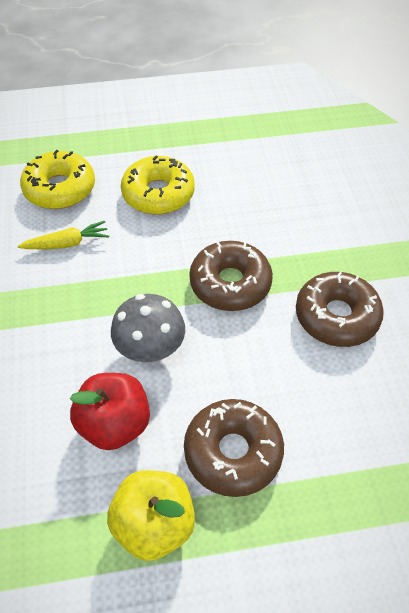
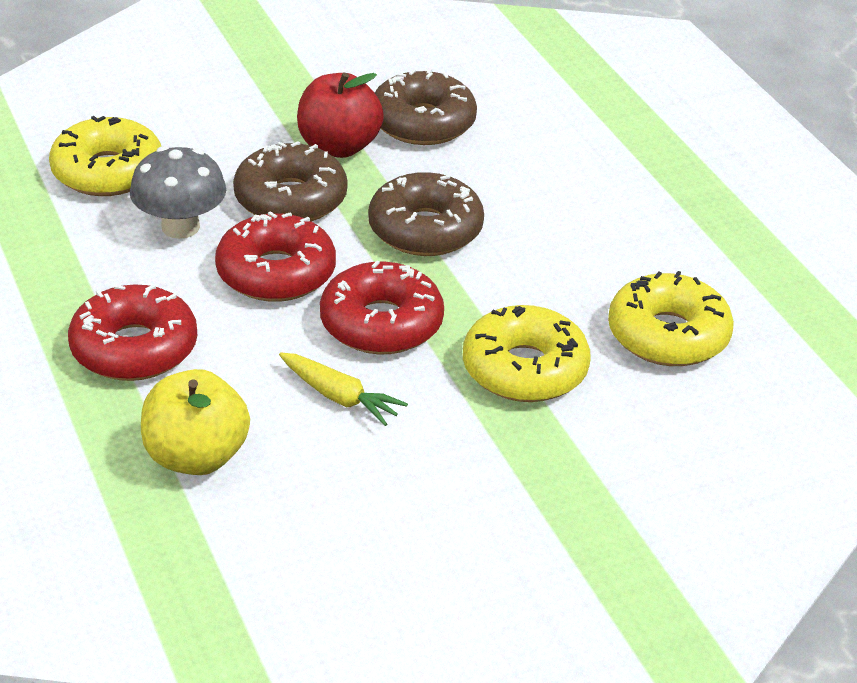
red donut: none = 0 -> [68,284,197,381] [215,212,336,302] [320,261,444,354] = 3
yellow donut: [20,150,95,209] [121,156,195,214] = 2 -> [49,116,161,196] [463,305,591,402] [608,271,734,366] = 3

